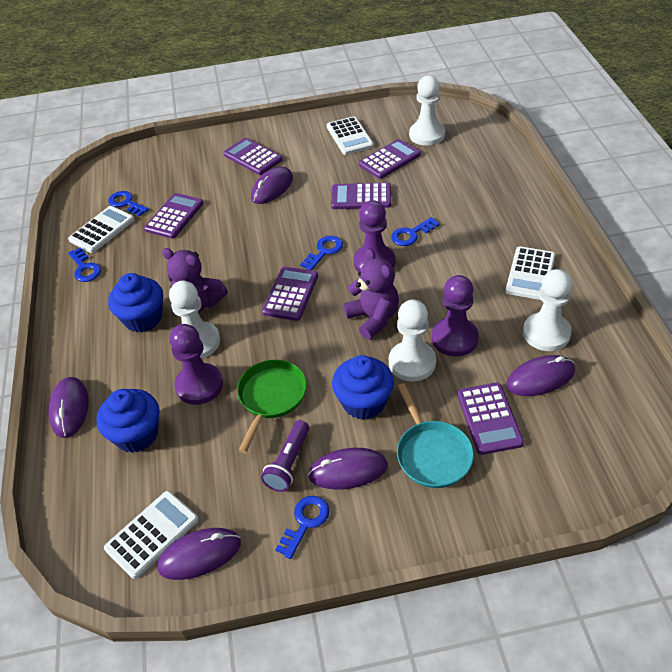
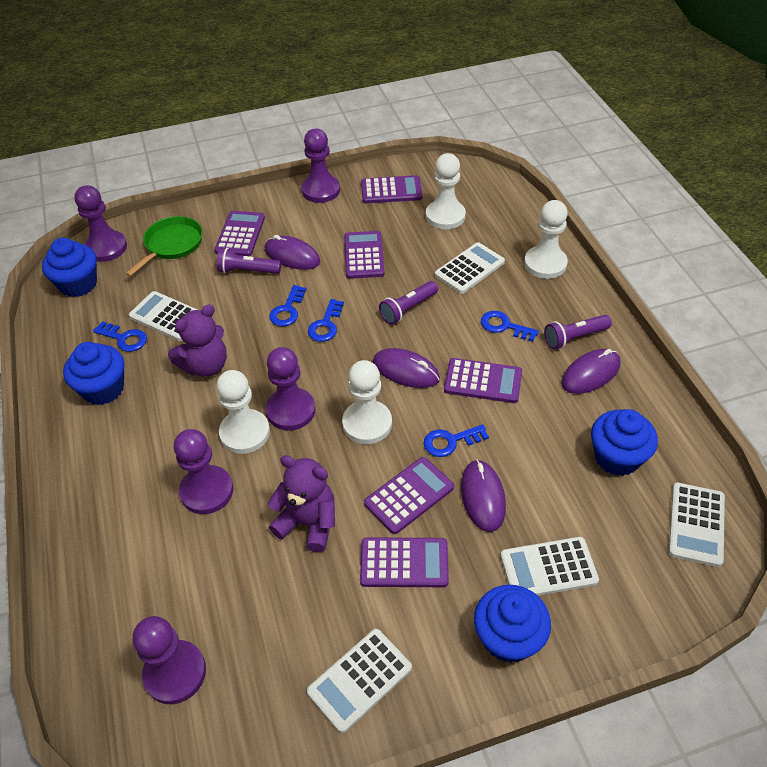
blue cupcake: [96,389,159,453] [108,273,163,332] [332,355,394,420] = 3 -> [42,238,97,297] [63,342,124,405] [474,585,551,663] [591,409,658,476] = 4
purple flashlight: [261,420,309,492] = 1 -> [217,248,281,274] [379,281,438,325] [544,315,612,349] = 3
purple mouse: [49,377,89,438] [157,528,241,580] [251,167,293,204] [308,448,388,490] [506,355,575,396] = 5 -> [265,235,320,270] [373,348,440,388] [461,459,506,532] [561,349,621,394] = 4
purple pawn: [169,324,223,405] [353,200,396,272] [432,275,479,357] = 3 -> [74,185,127,262] [133,616,206,704] [174,429,233,514] [266,347,315,430] [301,129,340,203] = 5
turquoise pan: [397,383,474,488] = 1 -> none = 0
white calculator: [68,206,134,253] [104,491,198,579] [327,116,374,155] [505,246,555,300] = 4 -> [129,291,198,341] [307,629,412,733] [435,242,505,294] [500,537,599,596] [669,483,725,567] = 5

